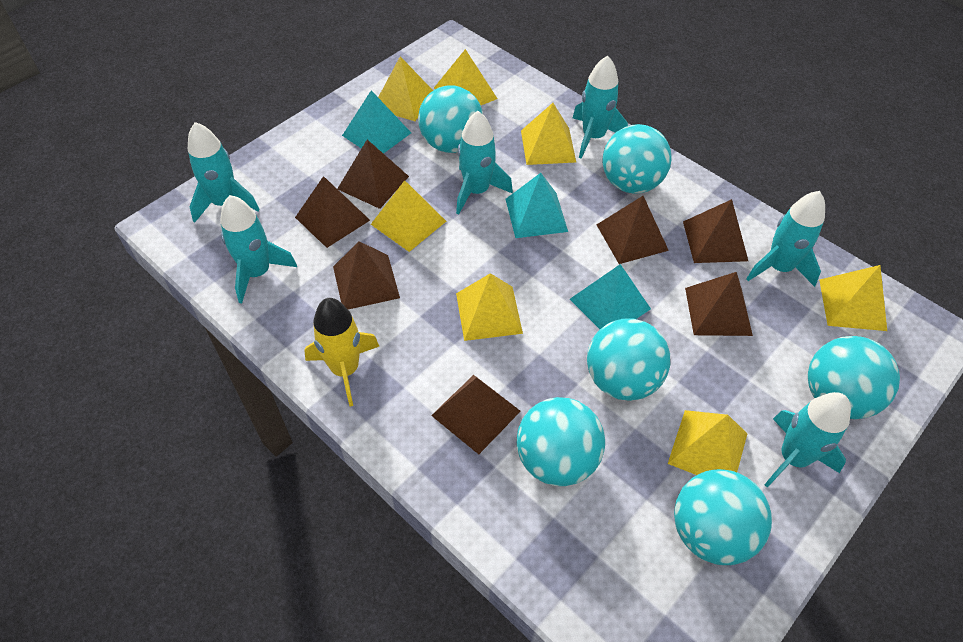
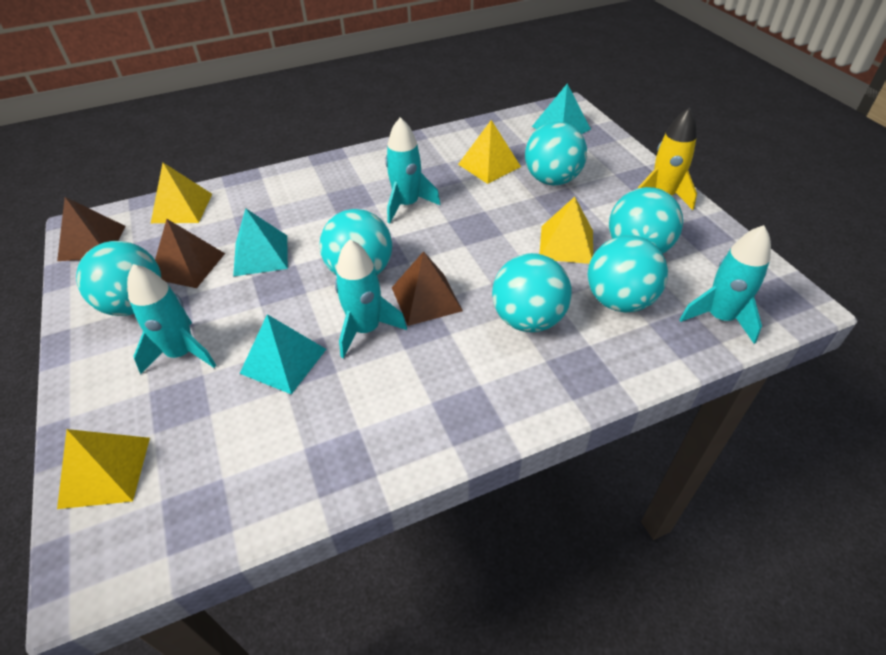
brown pyramid: [295,176,370,248] [333,241,400,310] [337,140,409,209] [431,375,521,454] [597,196,669,264] [683,199,748,263] [685,272,753,336] = 7 -> [57,197,125,261] [155,219,225,288] [392,251,463,326] = 3
turquoise rocket: [188,122,260,223] [220,195,297,304] [456,111,513,214] [573,55,628,159] [746,191,825,287] [765,392,851,488] = 6 -> [127,264,217,374] [335,239,407,358] [385,117,440,223] [679,225,771,344] = 4
yellow pyramid: [371,180,446,252] [378,56,433,121] [434,49,498,105] [456,273,523,341] [521,103,576,165] [668,410,747,475] [819,265,887,331] = 7 -> [57,429,150,509] [151,163,212,223] [458,120,521,184] [540,197,593,264] = 4

